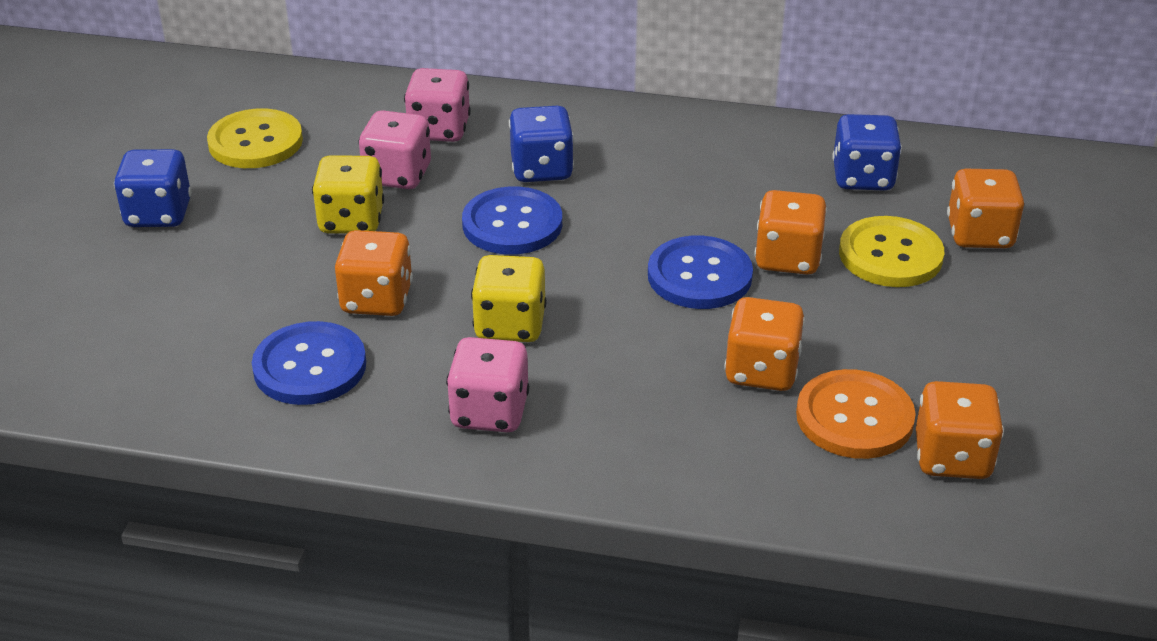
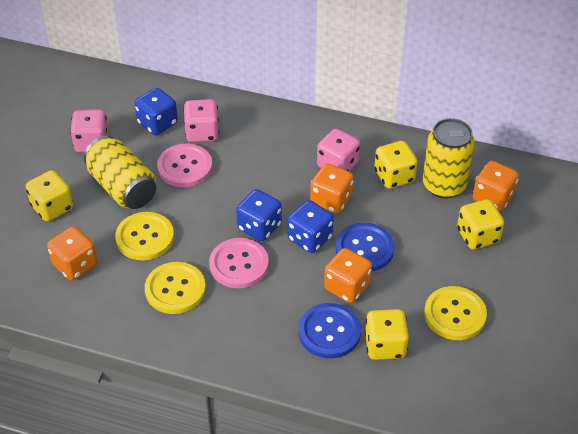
blue button: [252,321,366,405] [462,186,562,255] [648,236,753,309] = 3 -> [299,303,361,358] [336,223,394,271] = 2
orange button: [796,369,916,459] = 1 -> none = 0
orange dice: [335,230,413,316] [724,297,805,391] [754,190,827,275] [916,381,1004,479] [947,169,1024,248] = 5 -> [47,226,97,280] [310,163,354,214] [324,248,372,303] [473,161,519,211] = 4
pink button: none = 0 -> [157,144,212,187] [209,238,269,288] = 2
yellow button: [207,108,303,168] [839,216,944,287] = 2 -> [115,212,174,260] [145,262,206,314] [424,286,487,340] = 3
yellow can: none = 0 -> [84,136,156,209] [423,118,475,199] = 2
yellow dice: [312,155,384,234] [471,255,546,342] = 2 -> [26,170,73,221] [365,309,409,360] [374,141,418,189] [457,199,504,249] = 4

